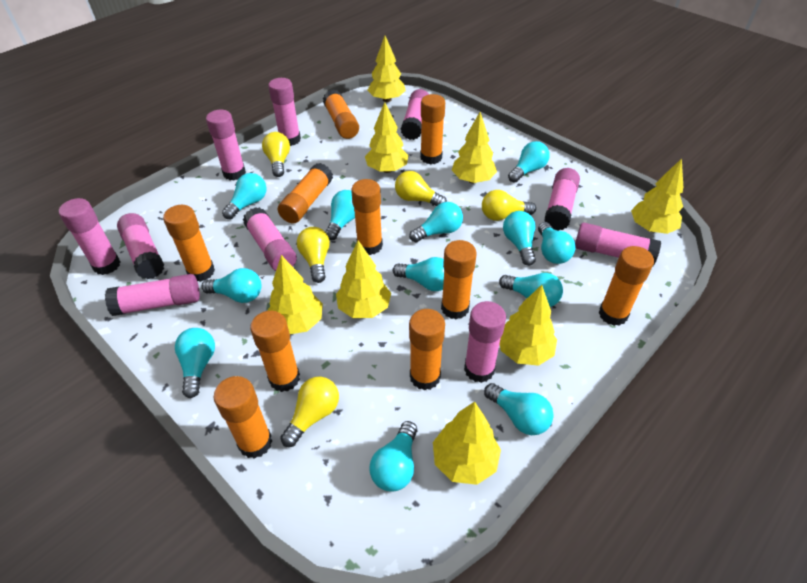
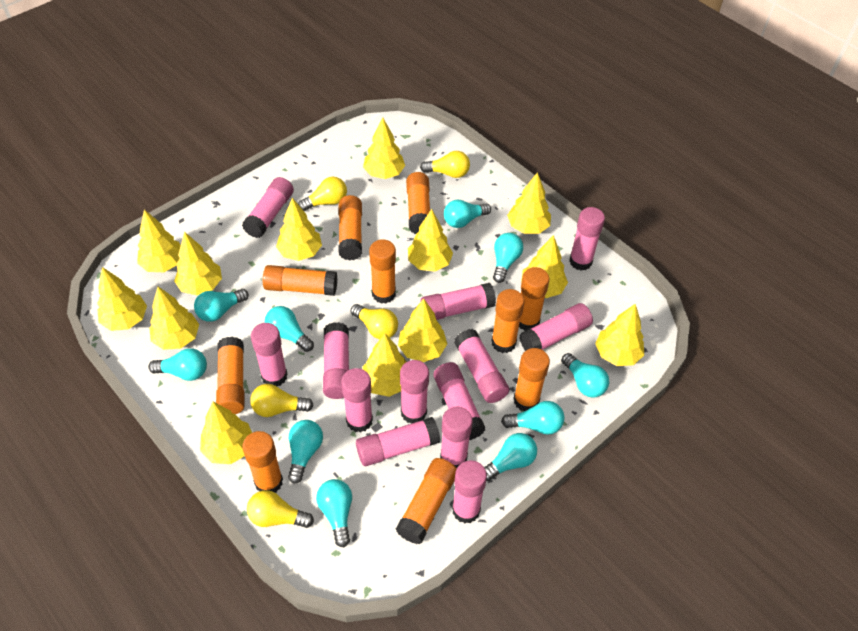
pink glue stick: [59,198,120,275] [105,274,200,316] [117,213,164,279] [206,110,246,181] [243,207,297,271] [268,78,301,146] [401,89,429,140] [464,301,506,383] [544,168,580,231] [575,223,661,266] = 10 -> [242,177,294,238] [251,323,288,386] [323,322,349,399] [341,368,373,433] [356,417,440,466] [400,360,429,424] [421,283,496,320] [434,362,485,440] [440,407,473,468] [452,460,487,524] [454,329,509,403] [519,303,593,351] [569,207,605,271] = 13
turquoise light bulb: [175,328,215,398] [201,268,262,303] [222,173,267,219] [325,190,355,240] [369,421,417,491] [393,257,444,291] [409,202,463,242] [484,383,554,435] [499,273,563,307] [503,211,536,266] [508,141,550,183] [538,222,575,264] = 12 -> [148,348,207,381] [194,289,249,322] [265,306,314,352] [288,420,323,484] [316,479,352,547] [444,200,491,228] [484,433,537,481] [493,233,523,283] [501,401,564,435] [561,353,609,397] = 10
yellow tree: [267,255,323,334] [336,240,391,318] [365,102,409,173] [368,36,406,102] [433,402,501,485] [452,112,497,183] [500,285,557,366] [631,158,683,234] = 8 -> [97,267,147,331] [137,210,181,272] [149,287,199,350] [174,232,222,295] [200,402,252,464] [276,198,322,261] [362,333,407,397] [363,118,405,179] [398,299,447,362] [408,209,453,272] [507,172,551,234] [521,235,568,298] [595,304,644,366] = 13

